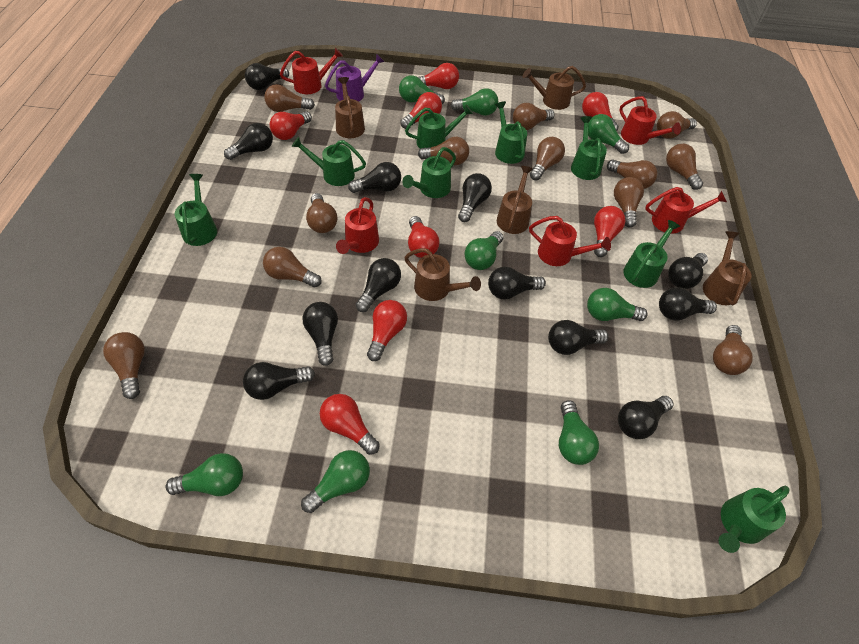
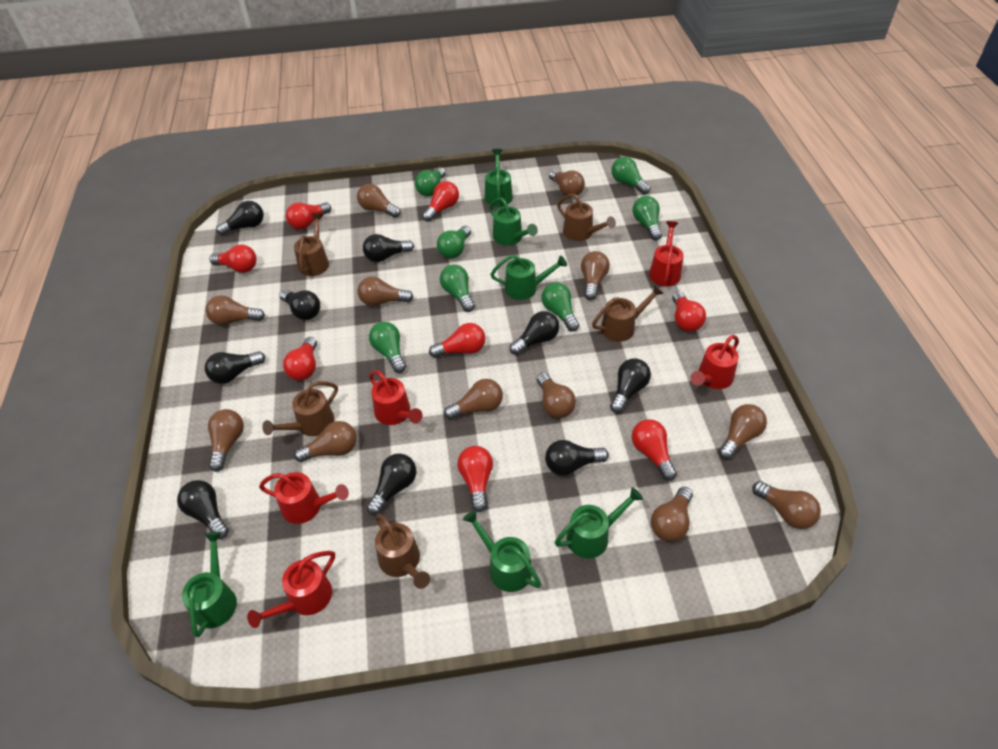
black light bulb: [224,123,273,160] [243,362,315,400] [245,63,289,90] [302,302,338,366] [348,162,401,193] [355,258,401,312] [458,173,492,222] [488,267,546,299] [548,320,608,355] [618,396,673,439] [659,287,717,321] [668,253,708,289] = 12 -> [177,480,229,539] [205,351,265,384] [216,201,264,235] [279,289,320,320] [363,234,414,262] [367,454,416,515] [510,311,559,355] [545,440,609,476] [610,358,651,413] = 9
green light bulb: [166,453,243,496] [301,450,370,513] [399,75,445,104] [450,88,498,116] [465,231,503,270] [559,400,599,465] [587,288,648,321] [588,114,629,154] = 8 -> [369,322,406,373] [415,167,446,196] [437,226,471,259] [440,265,475,312] [541,283,579,332] [611,157,651,195] [632,196,662,240] = 7
green watering can: [175,174,217,246] [292,137,366,186] [402,147,456,198] [405,105,473,149] [495,101,527,164] [571,116,607,180] [623,220,680,288] [718,486,789,553] = 8 -> [182,532,237,637] [463,510,541,592] [485,149,513,207] [489,198,538,246] [491,255,567,300] [555,487,643,558] = 6
purple watering can: [325,54,384,102] = 1 -> none = 0

